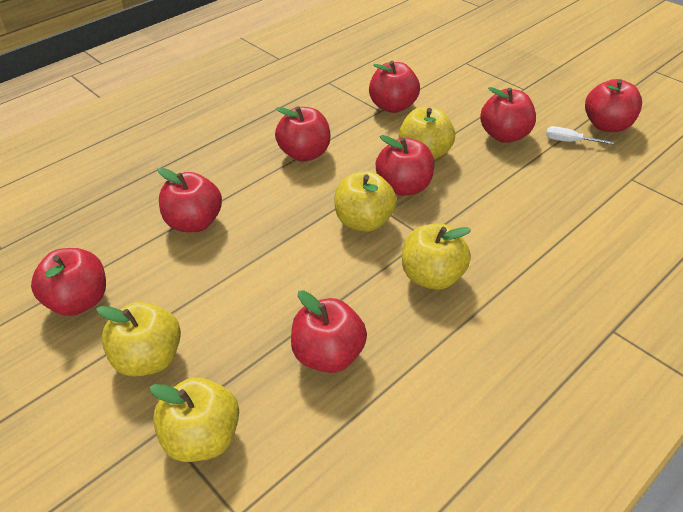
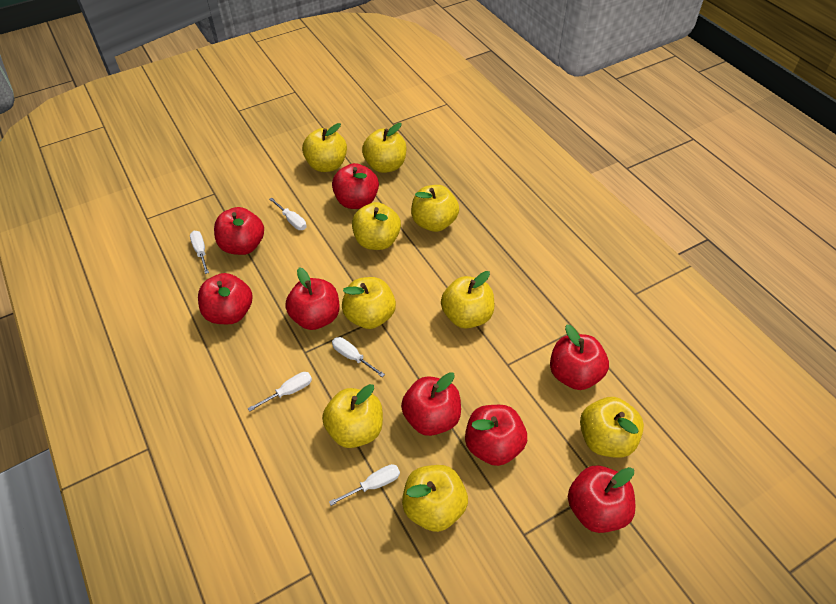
white screwdriver: [546,126,614,145] = 1 -> [190,231,209,274] [247,372,312,412] [269,198,307,230] [329,464,400,506] [332,337,385,377] = 5
yellow apple: [96,302,181,377] [149,377,239,462] [335,171,397,232] [399,107,455,160] [402,223,471,290] = 5 -> [302,123,347,172] [322,384,383,448] [342,277,396,329] [352,202,401,250] [362,123,406,173] [402,465,468,532] [411,185,459,232] [441,271,494,328] [580,397,644,458] = 9

